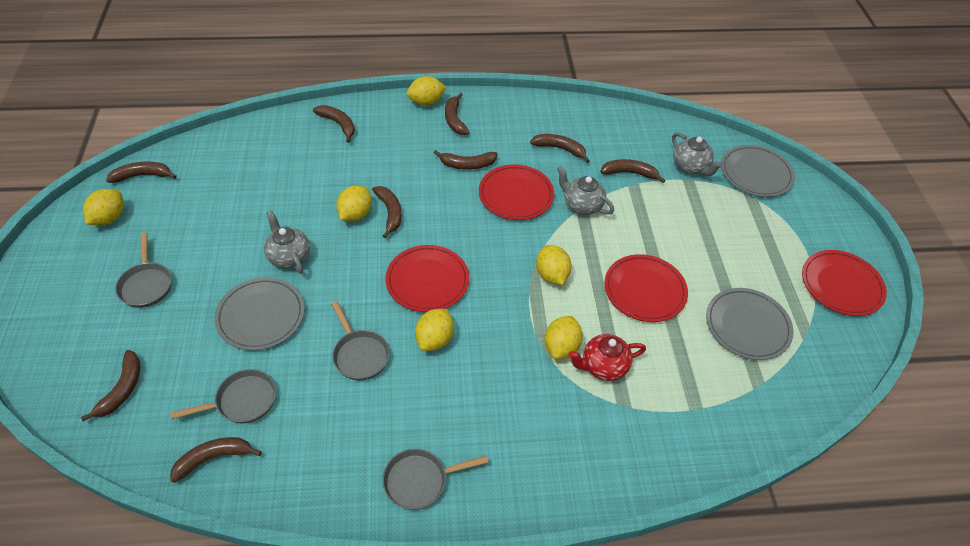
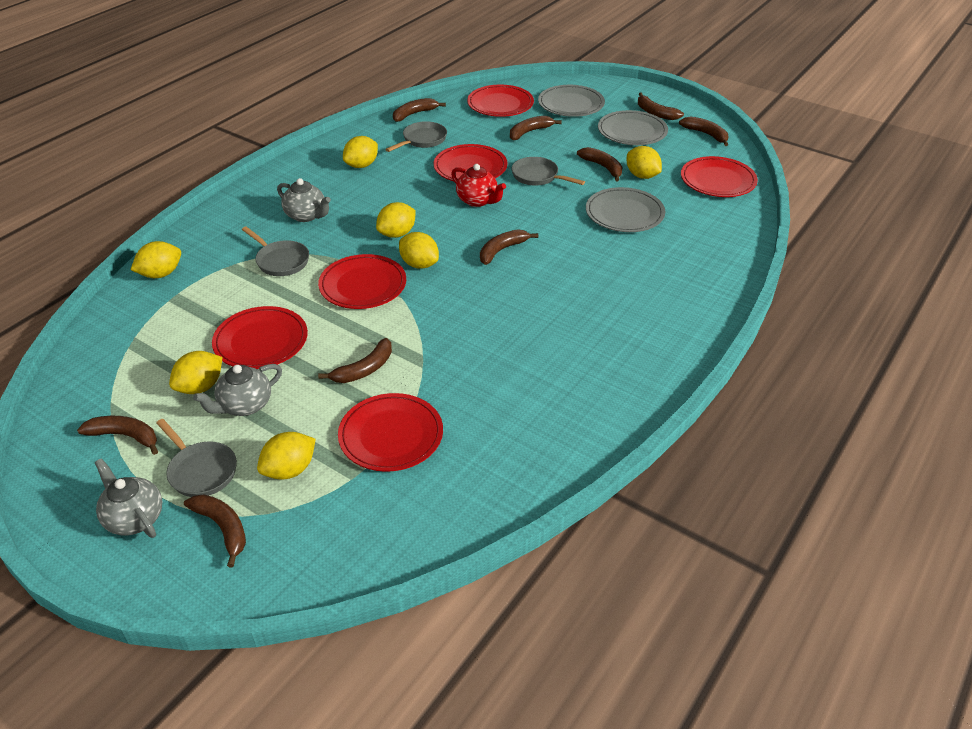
red plate: [385,245,469,312] [479,164,554,220] [604,254,688,322] [802,250,887,316] = 4 -> [212,306,308,369] [318,254,406,309] [338,393,443,472] [434,144,508,181] [467,85,534,117] [681,156,758,197] = 6
yellow lemon: [83,189,124,225] [336,186,372,221] [406,76,447,106] [415,309,454,351] [536,245,572,285] [545,316,583,359] = 6 -> [131,241,181,278] [169,351,222,394] [257,432,316,480] [343,136,378,168] [376,202,416,238] [399,232,439,269] [627,146,662,179] = 7

